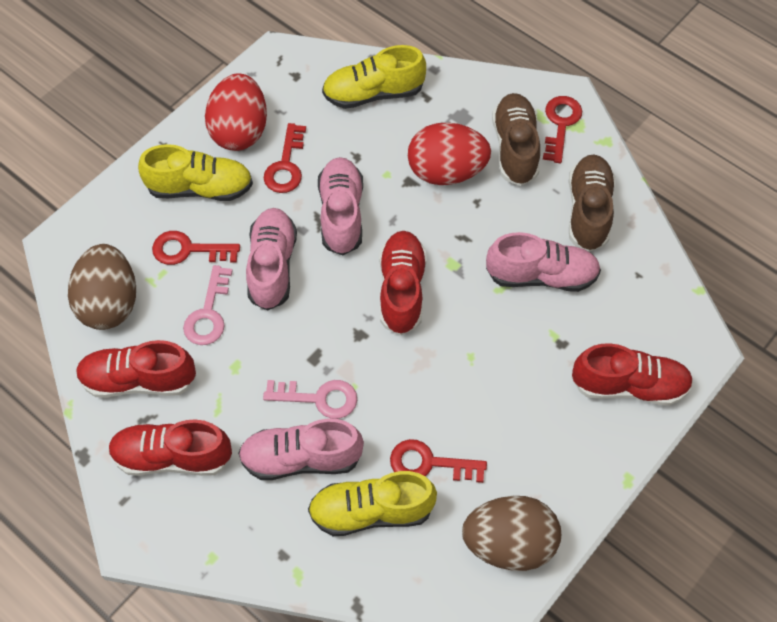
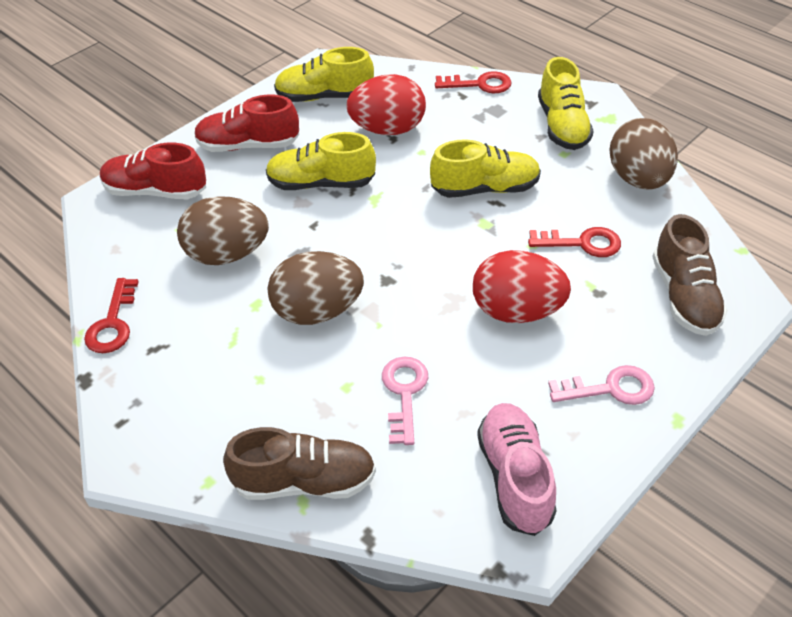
brown egg: [68,244,136,330] [462,496,561,571] = 2 -> [177,197,269,265] [267,251,364,325] [610,118,678,189] = 3
pink shoe: [238,418,364,480] [246,208,297,311] [318,157,363,256] [486,232,601,292] = 4 -> [477,403,557,536] = 1
red key: [152,231,240,265] [264,123,306,193] [390,439,487,483] [543,96,582,163] = 4 -> [84,278,139,353] [435,71,511,93] [528,227,621,257] = 3
red shoe: [76,340,196,398] [108,419,232,476] [379,231,427,335] [572,343,693,406] = 4 -> [100,143,206,199] [194,95,299,152] = 2
yellow shoe: [138,144,253,201] [308,471,437,536] [322,45,426,109] = 3 -> [266,132,376,190] [274,47,374,102] [430,139,541,198] [538,57,594,150] = 4

